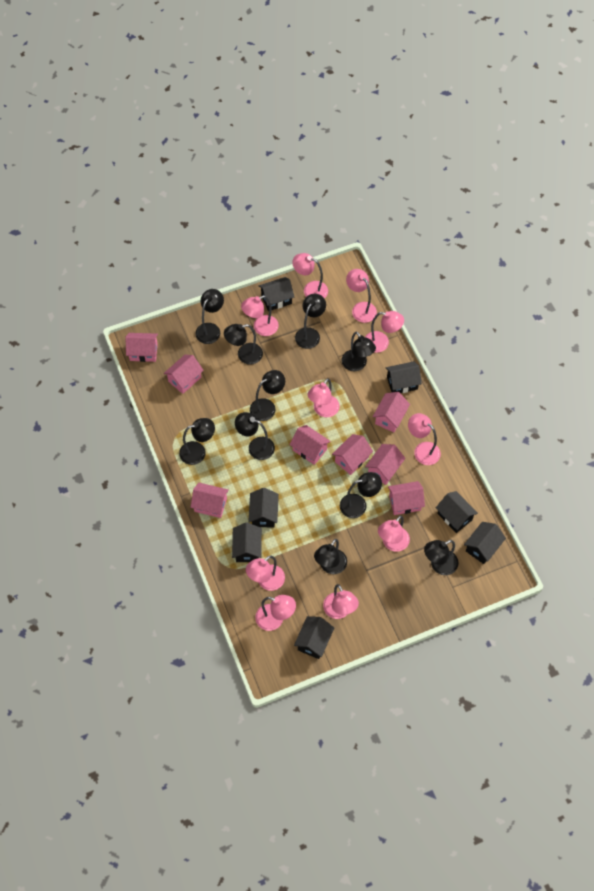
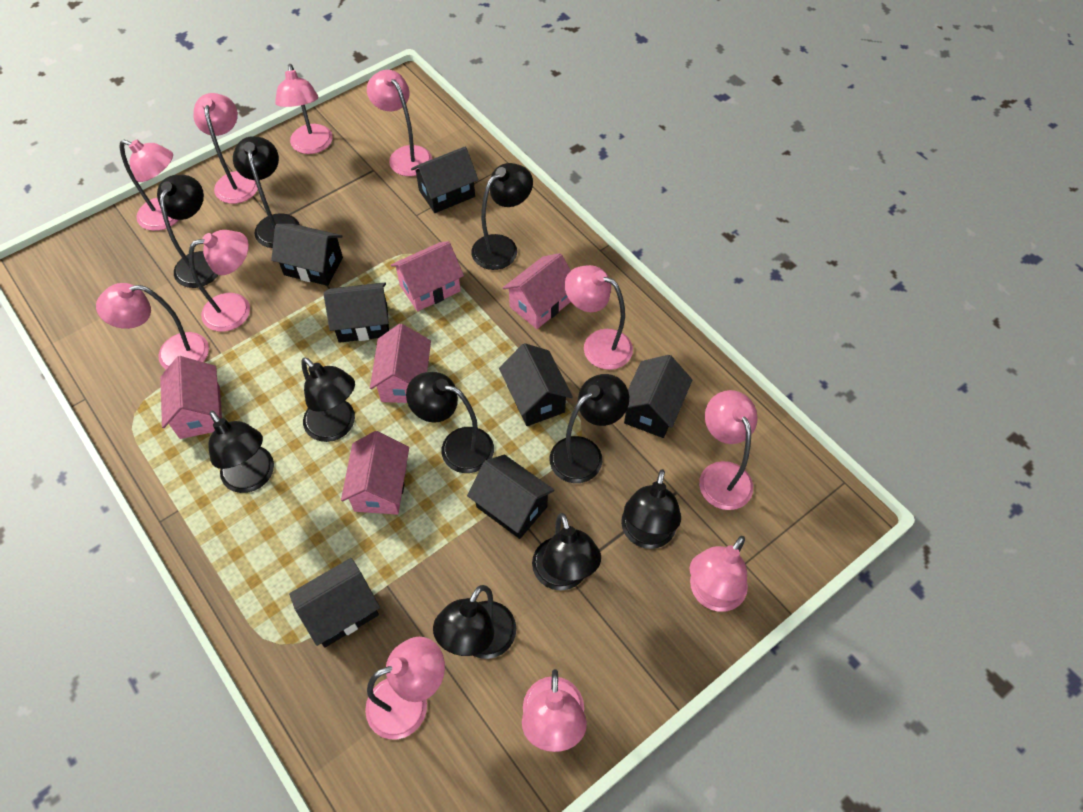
pink house: [126,333,158,362] [164,355,204,394] [191,483,229,518] [289,425,331,465] [332,434,373,475] [365,444,405,485] [373,392,410,432] [388,481,425,515] = 8 -> [160,356,222,439] [341,431,409,515] [370,324,431,403] [391,241,464,311] [503,253,571,329] = 5
pink lamp: [241,296,279,336] [246,555,285,591] [255,595,296,631] [292,253,328,299] [308,378,340,417] [323,584,359,619] [346,269,377,323] [365,311,404,353] [378,515,410,552] [408,413,441,465] = 10 -> [96,283,209,369] [120,140,178,231] [189,230,250,332] [193,93,258,204] [275,64,333,154] [365,637,445,739] [367,70,432,176] [522,669,587,752] [565,265,633,370] [690,536,748,612] [699,390,758,510] = 11

